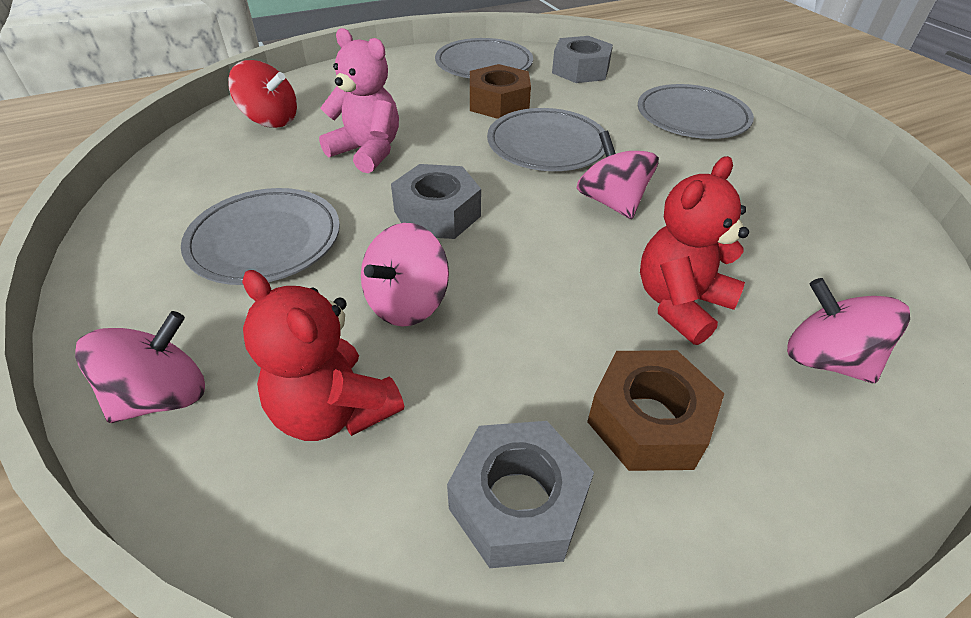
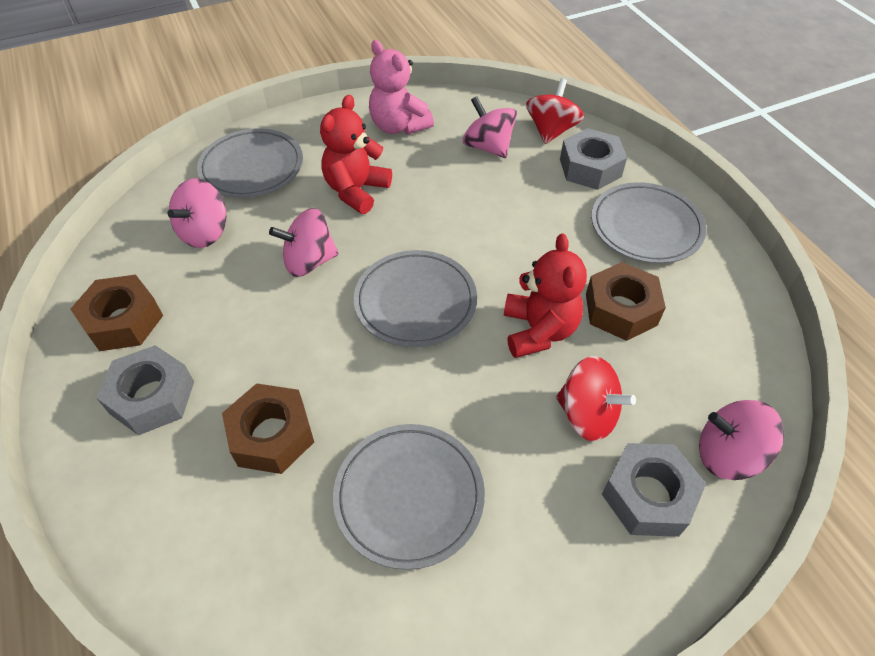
brown nut: [470,64,531,119] [587,350,724,471] = 2 -> [71,275,163,351] [222,383,314,474] [586,262,666,341] = 3
red spinning top: [228,60,297,128] = 1 -> [526,79,584,144] [556,356,636,442] = 2

